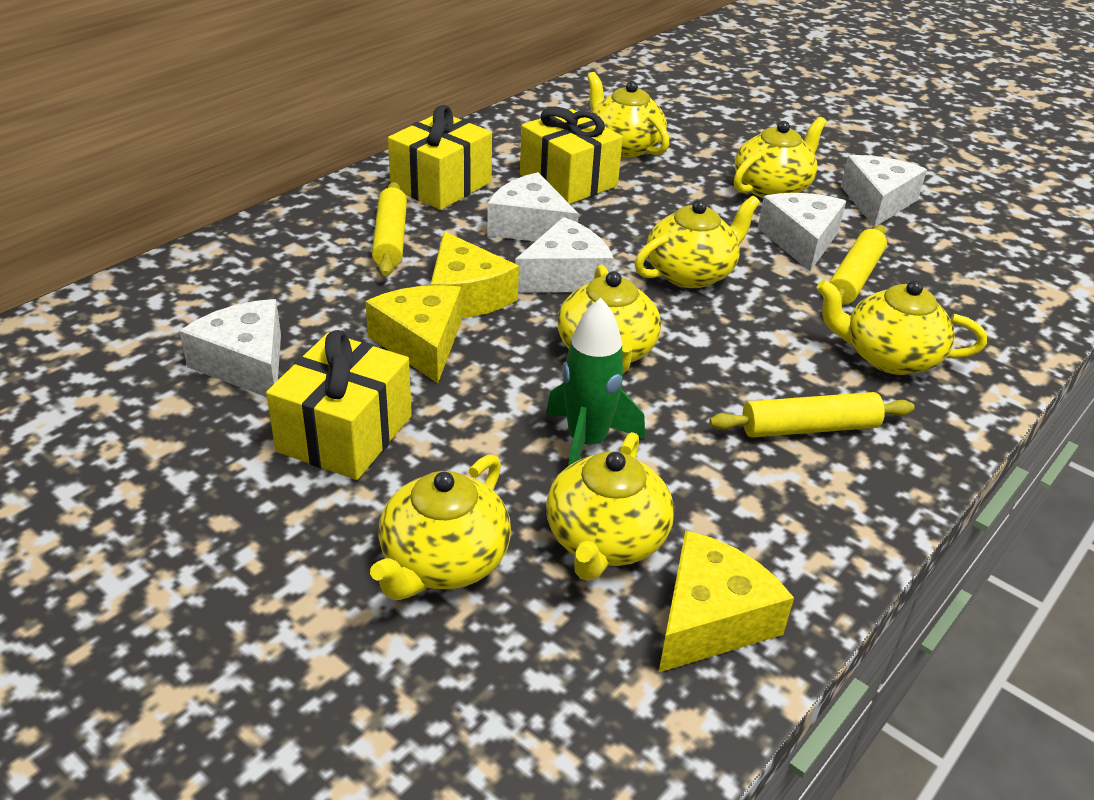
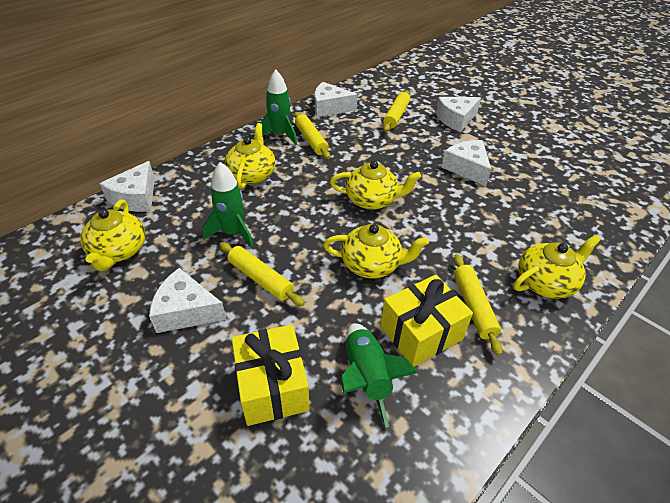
green rocket: [546,298,645,466] = 1 -> [203,162,254,248] [261,69,297,145] [341,323,418,428] = 3
yellow cheese: [365,285,461,383] [431,231,519,318] [659,530,794,672] = 3 -> none = 0
yellow gift: [266,330,412,480] [388,105,492,210] [520,107,623,204] = 3 -> [232,324,309,426] [380,275,473,367] = 2
yellow rolling pin: [372,182,407,276] [709,392,914,438] [830,225,887,305] = 3 -> [220,242,305,306] [294,112,330,159] [383,90,410,132] [454,254,503,356] = 4
yellow teapot: [370,454,511,600] [546,432,674,581] [558,265,661,373] [587,72,669,157] [635,196,760,288] [734,117,827,198] [817,280,987,375] = 7 -> [80,199,146,271] [225,123,276,189] [323,224,429,278] [330,161,421,210] [513,235,601,299] = 5

